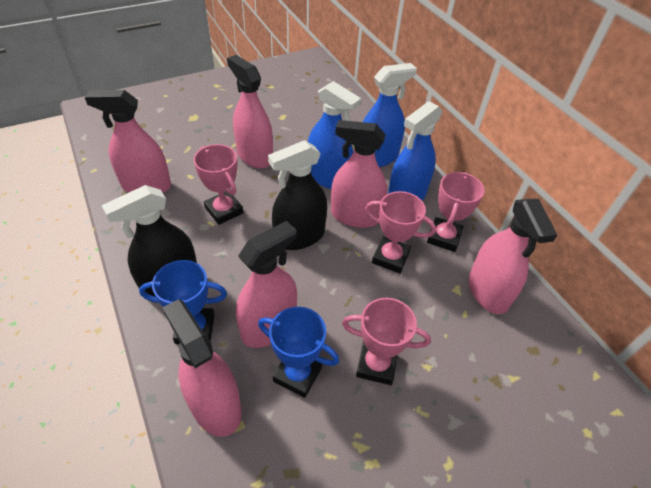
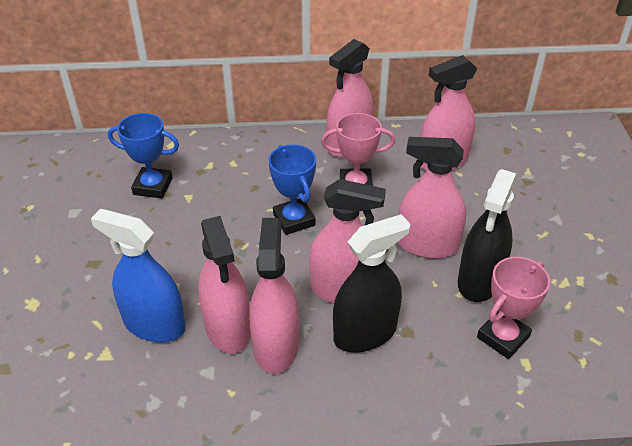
blue spray bottle: [308,81,361,189] [363,63,417,167] [388,101,443,201] = 3 -> [91,209,186,342] = 1
pink trophy: [193,144,243,225] [342,298,431,385] [365,191,436,273] [427,172,485,252] = 4 -> [321,113,395,186] [477,257,550,359] = 2

